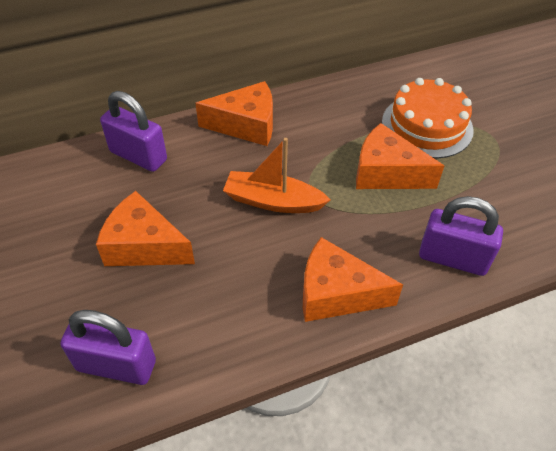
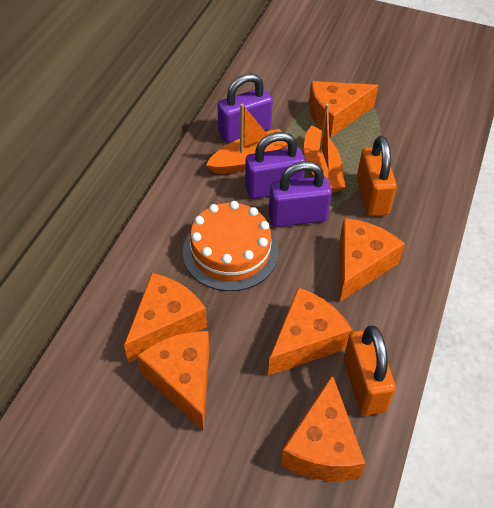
orange boat: [223,138,331,213] = 1 -> [206,104,288,174] [304,104,345,193] = 2
orange cheese: [96,191,195,266] [195,81,273,146] [303,237,403,322] [356,123,444,189] = 4 -> [124,273,207,363] [137,331,209,431] [268,287,353,376] [281,375,366,481] [309,81,378,137] [340,218,405,302] = 6
orange padlock: none = 0 -> [344,325,396,416] [357,136,397,216] = 2

